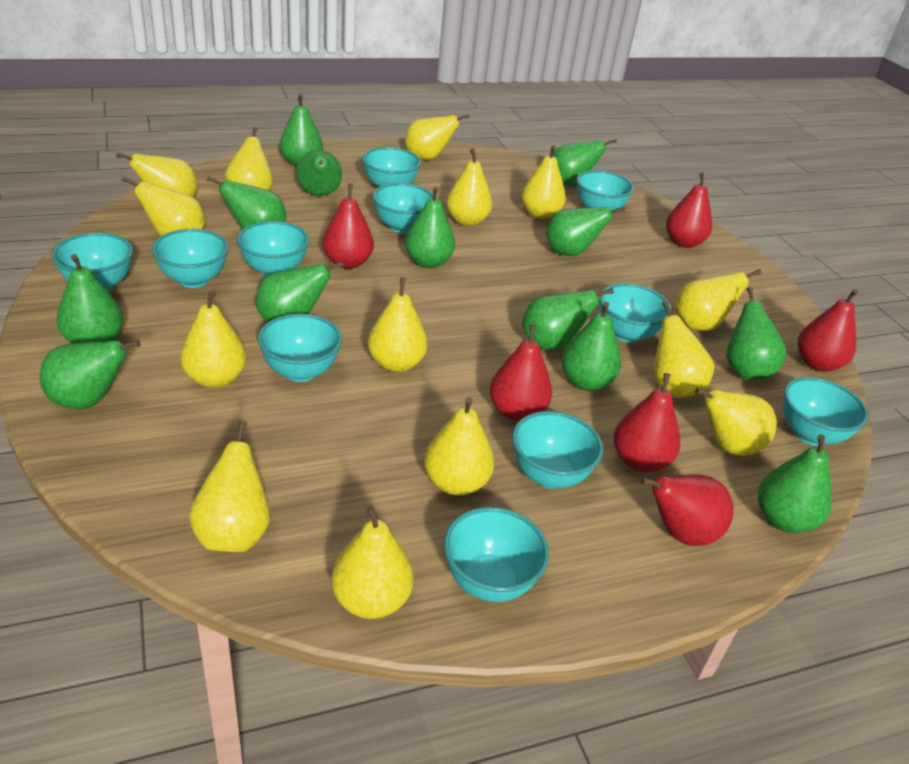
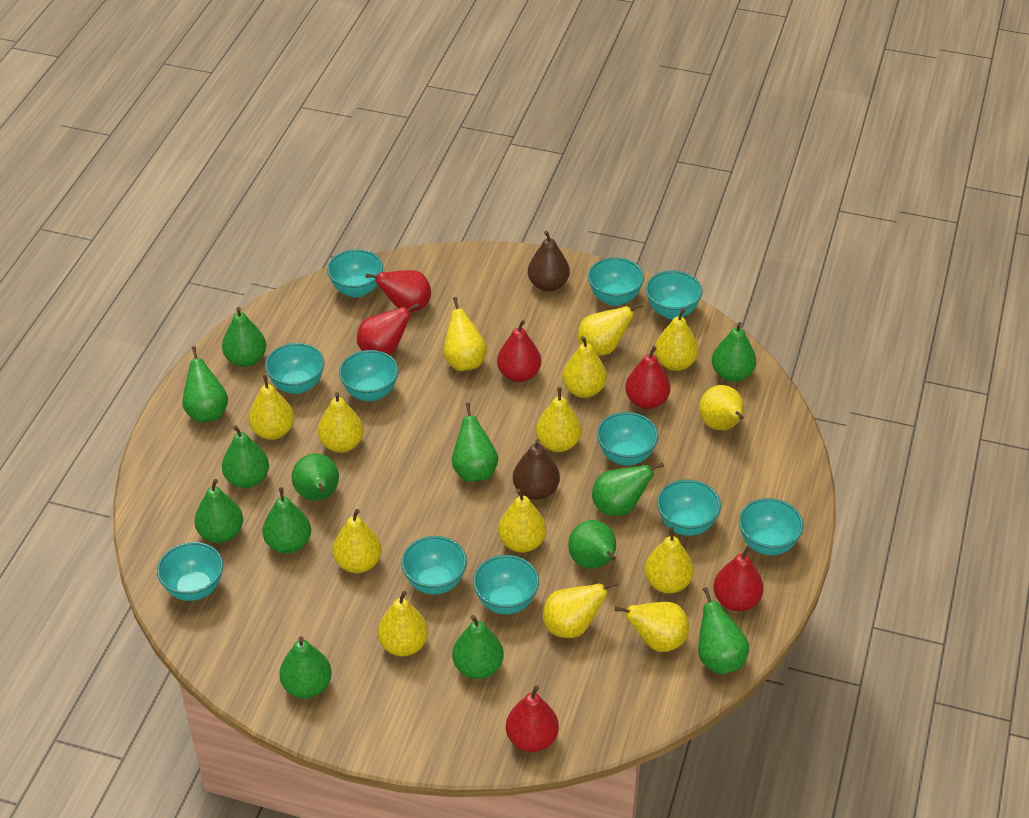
brown pear: none = 0 -> [513,439,560,500] [528,231,570,292] = 2

